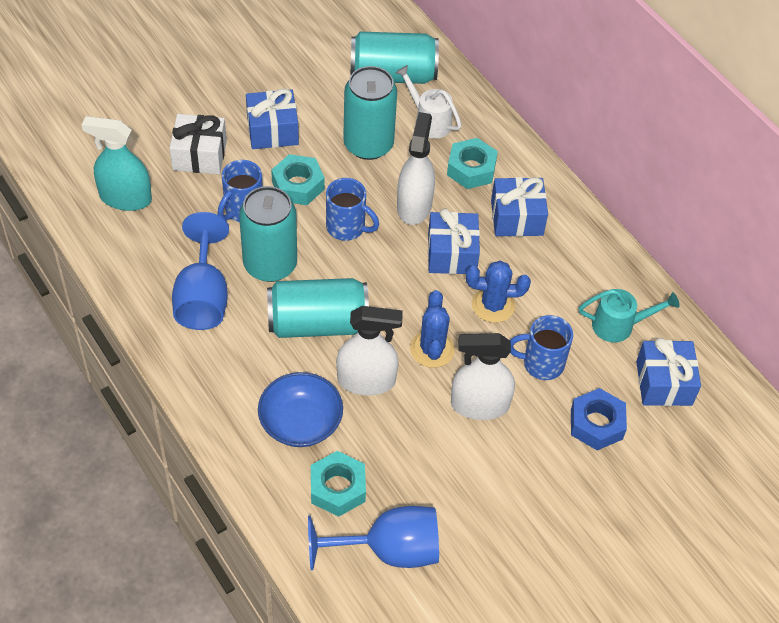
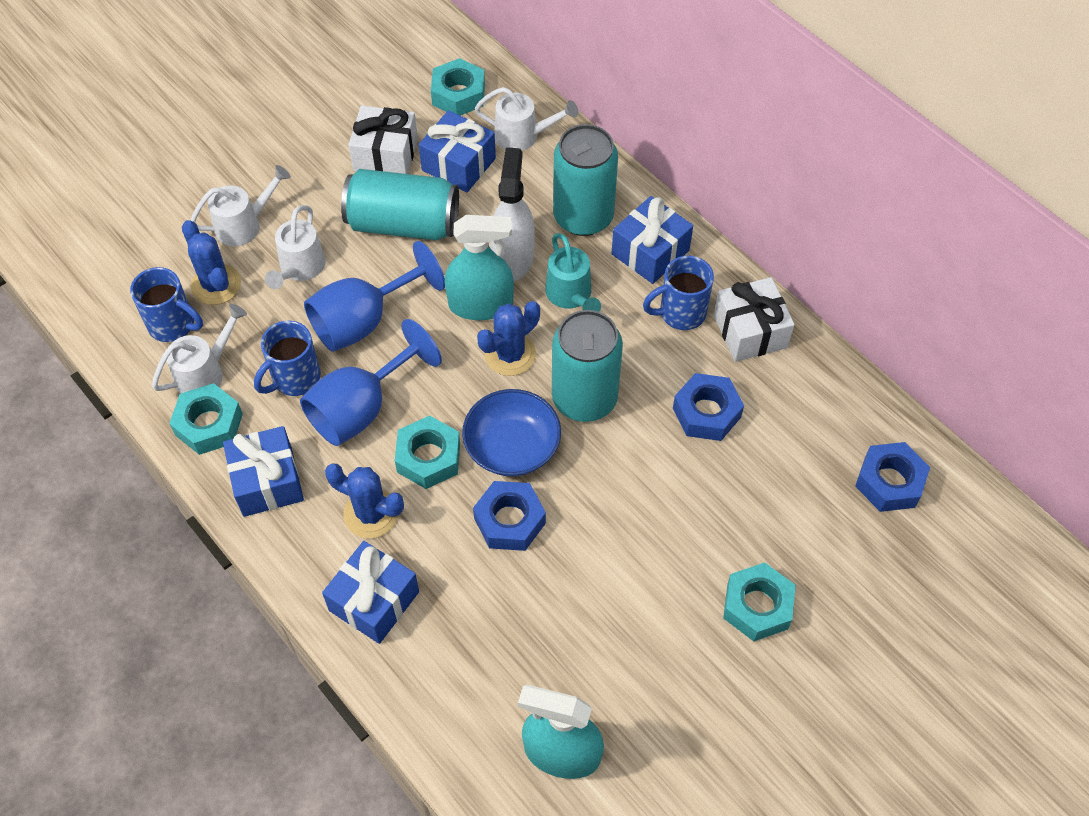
blue cactus: [410,290,455,368] [466,261,531,323] = 2 -> [182,220,241,305] [325,463,404,538] [477,301,540,376] = 3
blue nut: [571,388,627,450] = 1 -> [473,481,546,551] [673,373,744,441] [855,442,930,512] = 3
turquoise can: [239,186,297,282] [267,278,369,338] [343,66,397,160] [350,32,439,84] = 4 -> [341,169,459,240] [552,310,623,422] [553,124,618,236] = 3
turquoise nut: [271,154,325,205] [311,451,366,517] [447,138,498,189] = 3 -> [169,383,243,455] [395,416,460,489] [431,58,485,115] [723,562,796,641] = 4
turquoise spray bottle: [82,116,152,211] = 1 -> [445,215,514,320] [518,685,604,779] = 2
white gift: [170,114,227,174] = 1 -> [348,105,418,174] [714,277,795,362] = 2
white spray bottle: [336,306,403,395] [397,112,435,225] [451,333,515,420] = 3 -> [491,147,535,281] = 1
white watering can: [395,65,462,139] = 1 -> [152,304,247,394] [191,165,291,246] [265,205,325,289] [475,87,578,151] = 4

